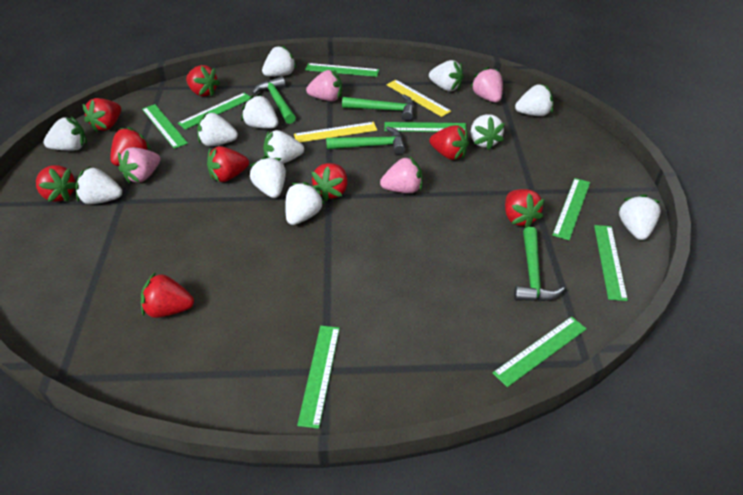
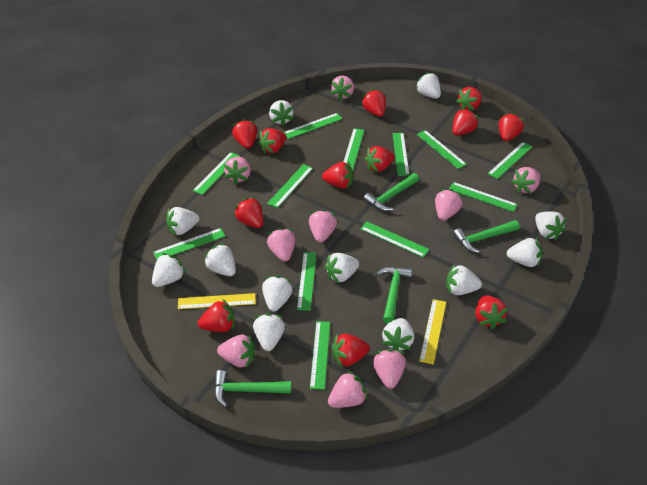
green ruler: [142,104,188,149] [178,93,250,130] [297,326,340,429] [305,63,379,77] [385,122,466,132] [493,316,586,387] [552,178,590,240] [594,225,628,301] = 8 -> [153,228,225,259] [193,152,240,195] [267,164,313,208] [283,113,342,139] [297,252,317,311] [310,321,330,390] [343,128,364,171] [361,221,429,257] [392,133,410,176] [417,130,467,169] [449,182,518,212] [488,142,533,179] = 12
pink strawberry: [118,147,161,184] [306,70,342,101] [380,157,423,193] [471,67,503,103] = 4 -> [217,334,255,368] [224,157,250,184] [267,228,296,262] [309,209,337,243] [328,370,368,408] [330,76,354,101] [373,349,406,389] [435,189,463,221] [511,167,541,194] = 9
red strawberry: [36,165,76,202] [83,98,121,132] [110,127,151,166] [141,272,194,318] [186,65,220,96] [207,146,249,182] [312,163,347,201] [429,125,469,160] [505,189,545,228] = 9 -> [198,299,235,332] [232,119,257,149] [234,197,263,228] [258,128,286,153] [322,162,353,188] [332,334,370,367] [361,89,386,117] [365,146,395,172] [452,108,479,136] [456,87,482,111] [475,295,508,329] [499,113,524,141] = 12

